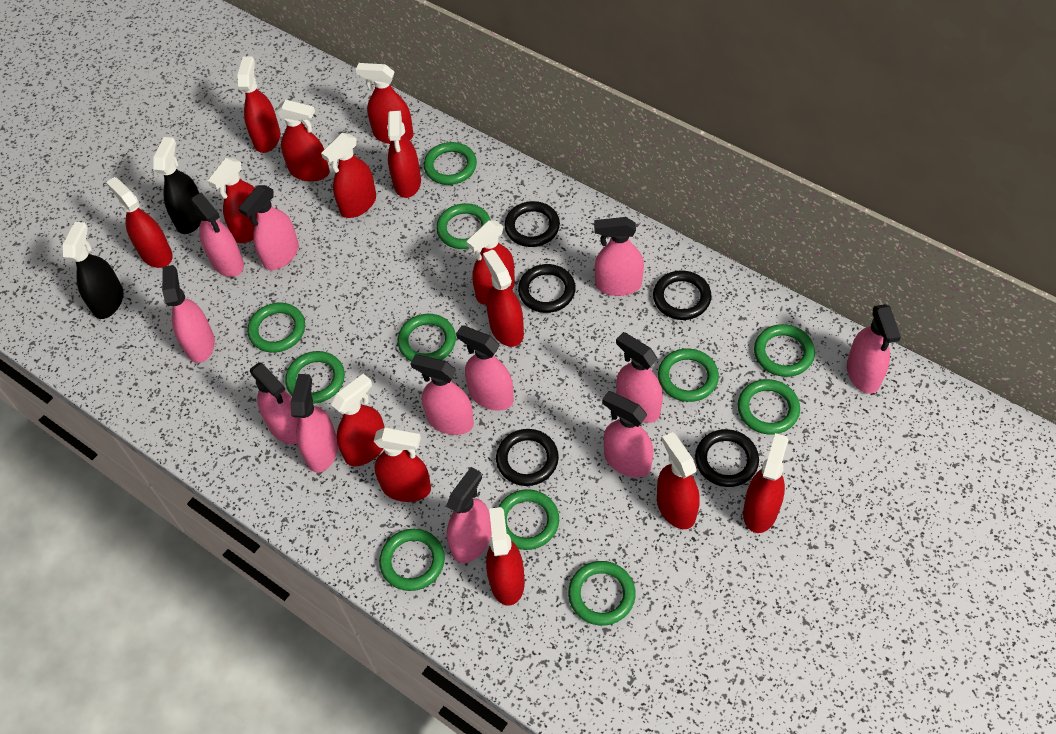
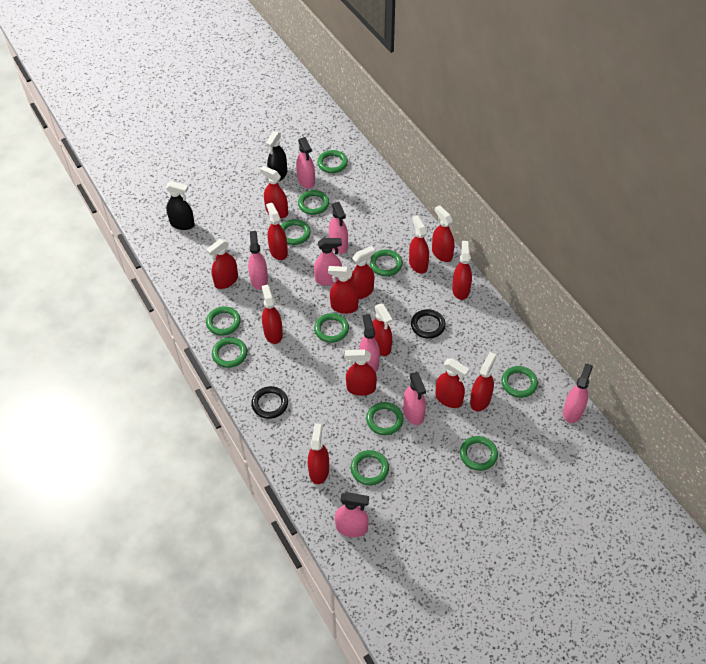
black ring: [496,429,559,486] [504,201,560,247] [518,264,576,313] [653,270,712,320] [695,429,759,487] = 5 -> [251,386,288,419] [411,309,446,339] = 2
pink spray bottle: [162,265,215,363] [190,193,244,277] [239,185,299,270] [250,362,299,444] [291,374,338,473] [410,354,474,435] [446,467,492,563] [456,325,514,411] [594,217,644,296] [602,391,653,478] [616,332,663,423] [847,304,901,394] = 12 -> [248,231,268,290] [296,137,315,188] [314,238,342,286] [329,202,348,254] [335,492,369,537] [359,314,380,372] [403,372,426,425] [563,363,593,423] = 8

